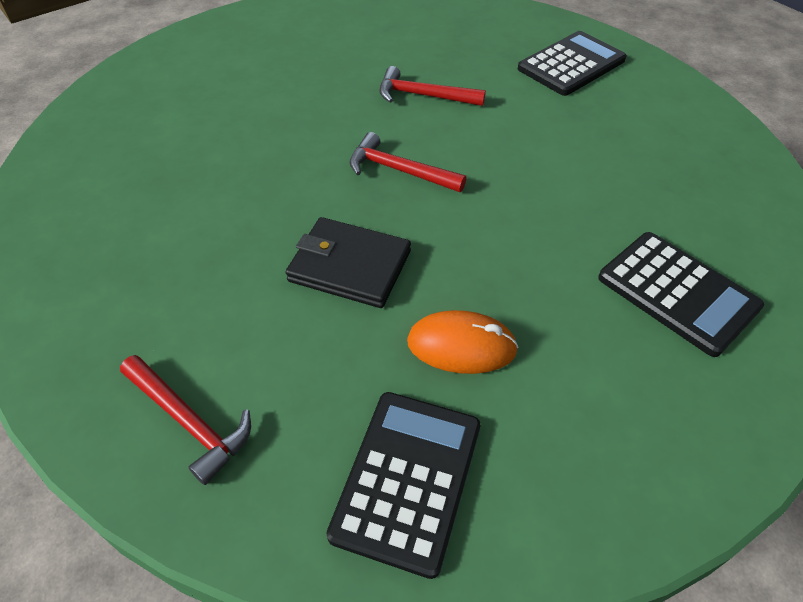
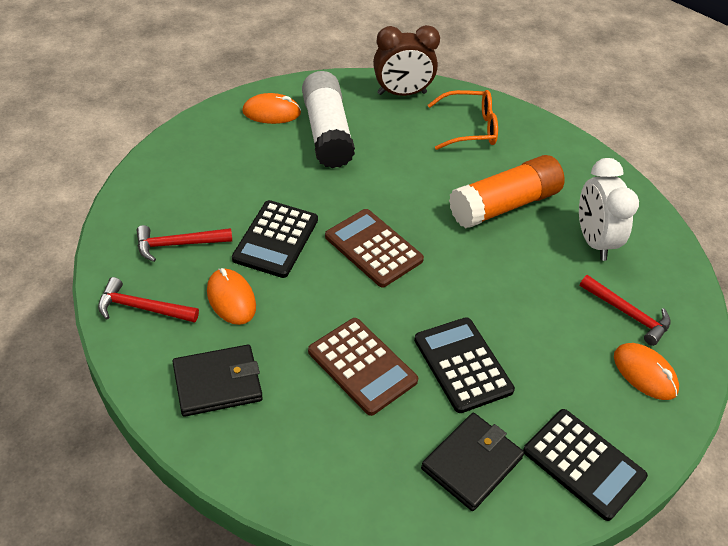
black wallet: [286,217,411,308] = 1 -> [172,345,263,417] [421,413,524,511] = 2
brown calculator: none = 0 -> [308,318,418,416] [325,209,424,287] = 2
brown clock: none = 0 -> [373,25,440,96] = 1
orange glasses: none = 0 -> [428,90,498,150] = 1
orange glue stick: none = 0 -> [449,155,565,229] = 1
orange mouse: [407,310,519,374] = 1 -> [207,268,256,325] [242,93,301,124] [614,343,679,400] = 3
white clock: none = 0 -> [579,158,639,261] = 1
white glue stick: none = 0 -> [302,71,355,168] = 1

